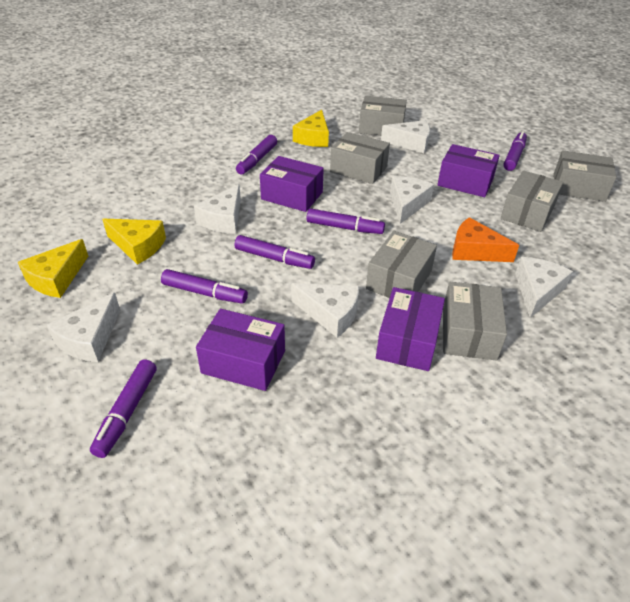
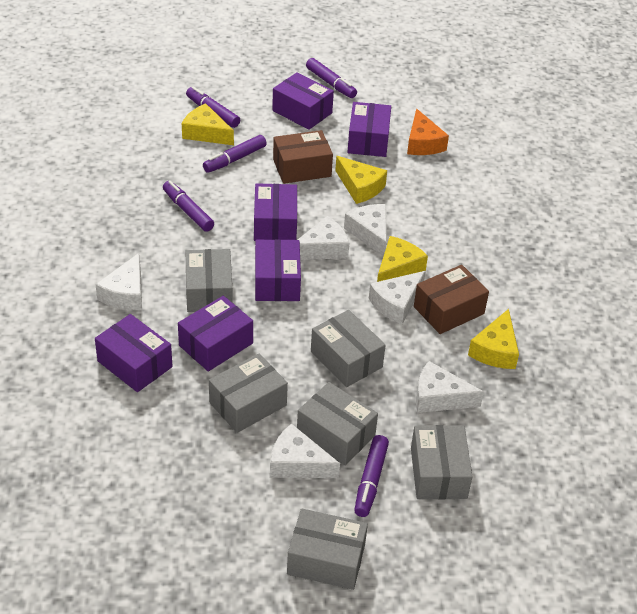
brown box: none = 0 -> [273,130,333,184] [414,265,489,334] = 2
purple box: [196,309,285,391] [260,156,324,212] [376,287,445,371] [438,144,500,197] = 4 -> [95,314,173,392] [178,296,253,372] [254,183,297,241] [255,239,301,301] [272,72,334,130] [347,102,391,157] = 6
purple marker: [90,360,157,458] [161,269,248,304] [234,235,315,269] [236,135,277,174] [307,209,385,234] [504,131,527,171] = 6 -> [163,181,214,232] [186,87,240,128] [203,135,267,173] [306,58,357,98] [354,435,389,517] = 5
yellow cheese: [18,239,88,298] [102,219,166,265] [293,110,329,147] = 3 -> [182,103,234,145] [335,156,387,204] [377,236,428,282] [468,309,519,369] = 4

